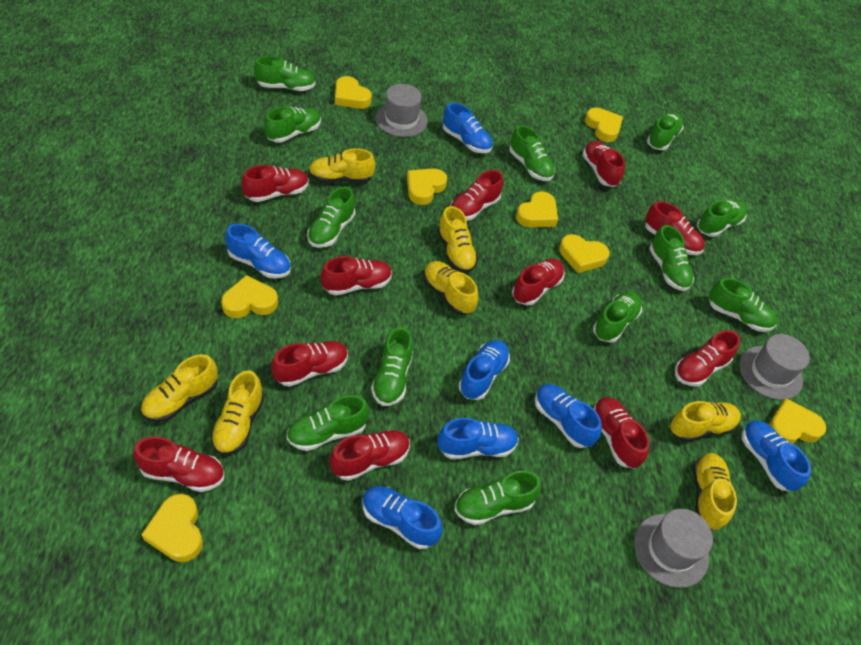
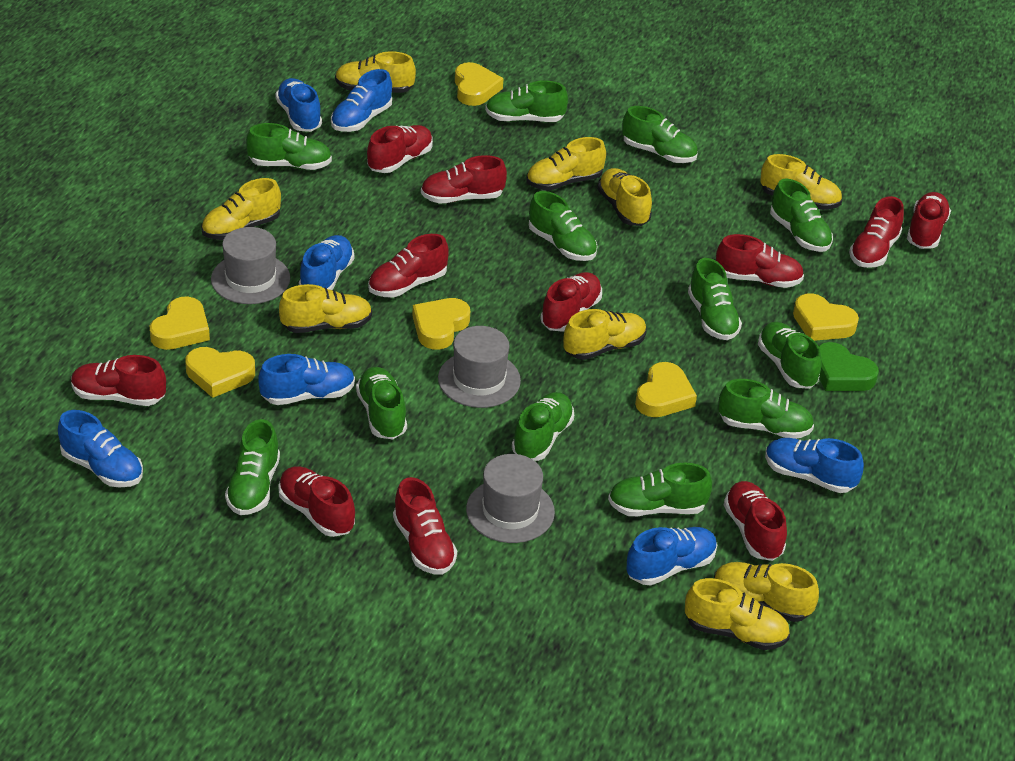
green heart: none = 0 -> [819,342,879,391] = 1
yellow heart: [141,494,203,562] [221,275,278,318] [335,76,372,109] [407,168,447,205] [516,191,558,228] [559,234,610,273] [585,108,623,142] [768,399,826,444] = 8 -> [150,296,210,350] [185,347,255,398] [412,298,470,349] [455,62,504,106] [635,362,697,417] [793,293,859,341] = 6
yellow shoe: [141,354,218,422] [211,371,264,455] [308,148,375,183] [423,261,479,315] [437,206,478,273] [670,401,741,442] [693,453,737,530] = 7 -> [201,178,281,240] [279,284,372,333] [335,51,416,93] [526,137,606,191] [563,309,647,360] [597,168,652,226] [685,578,790,650] [714,562,819,622] [761,154,842,210] = 9

